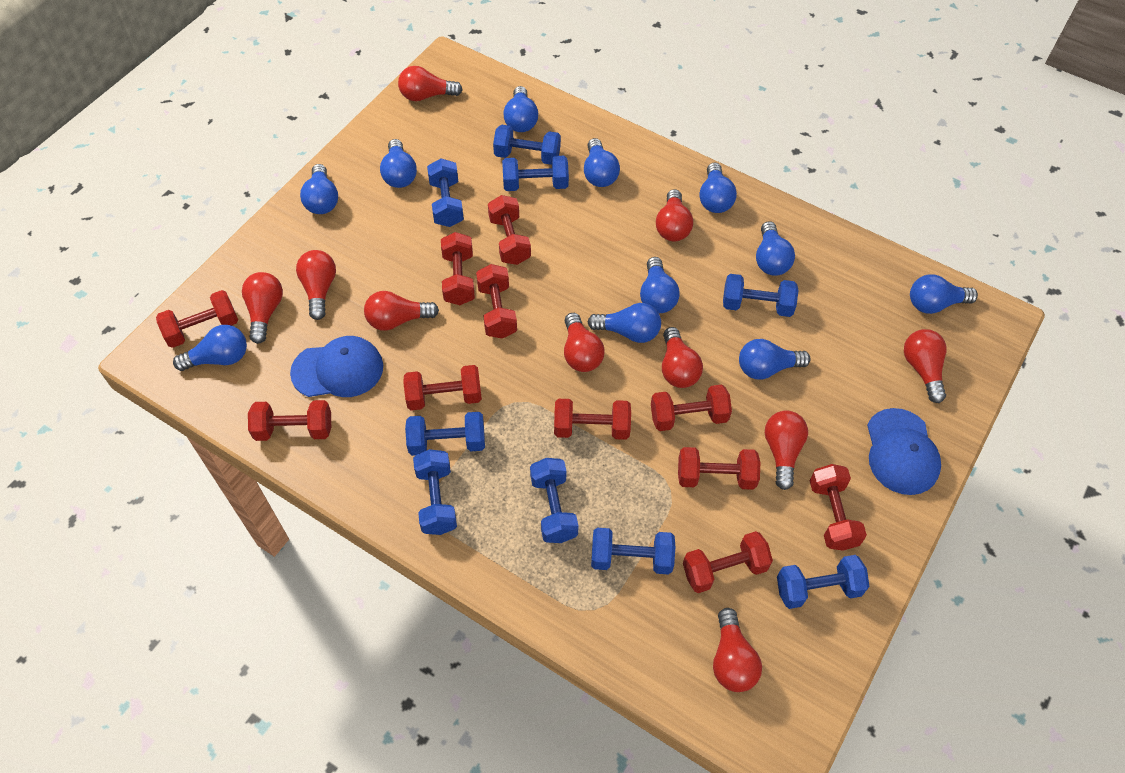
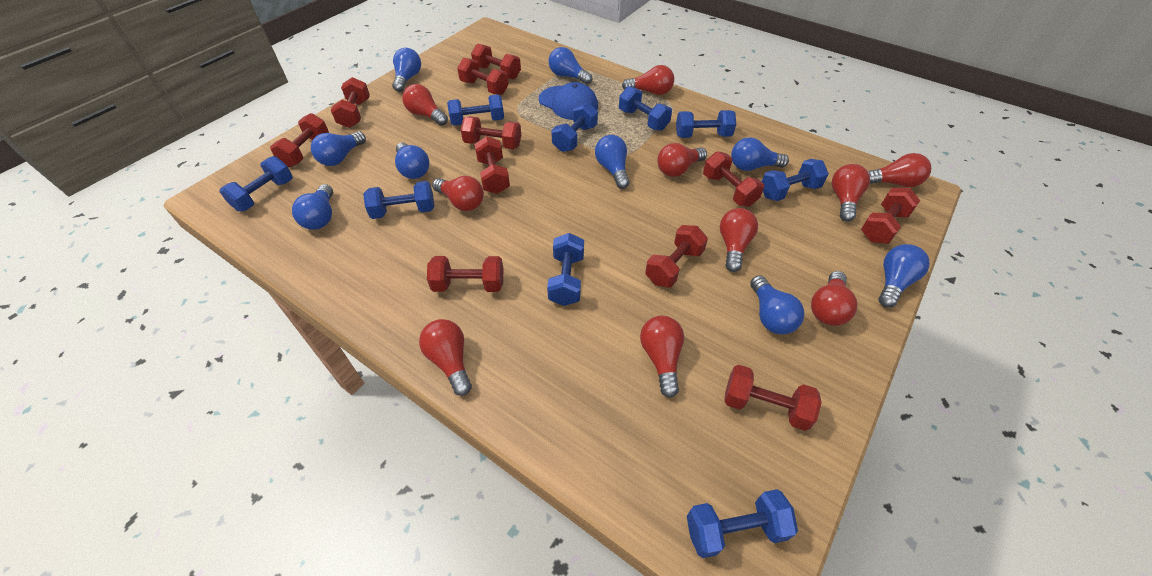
blue cap: [290,336,383,397] [867,408,941,495] = 2 -> [539,82,598,120] = 1
blue light bulb: [173,325,247,371] [300,164,338,214] [380,139,417,188] [503,86,538,132] [584,138,620,187] [588,303,661,343] [640,257,680,313] [699,163,737,213] [739,339,811,380] [756,221,795,276] [910,274,978,314] = 11 -> [292,184,333,230] [311,131,366,166] [392,48,421,92] [395,143,429,179] [549,47,592,84] [595,135,630,189] [731,137,789,171] [750,275,805,335] [879,244,930,307] = 9

